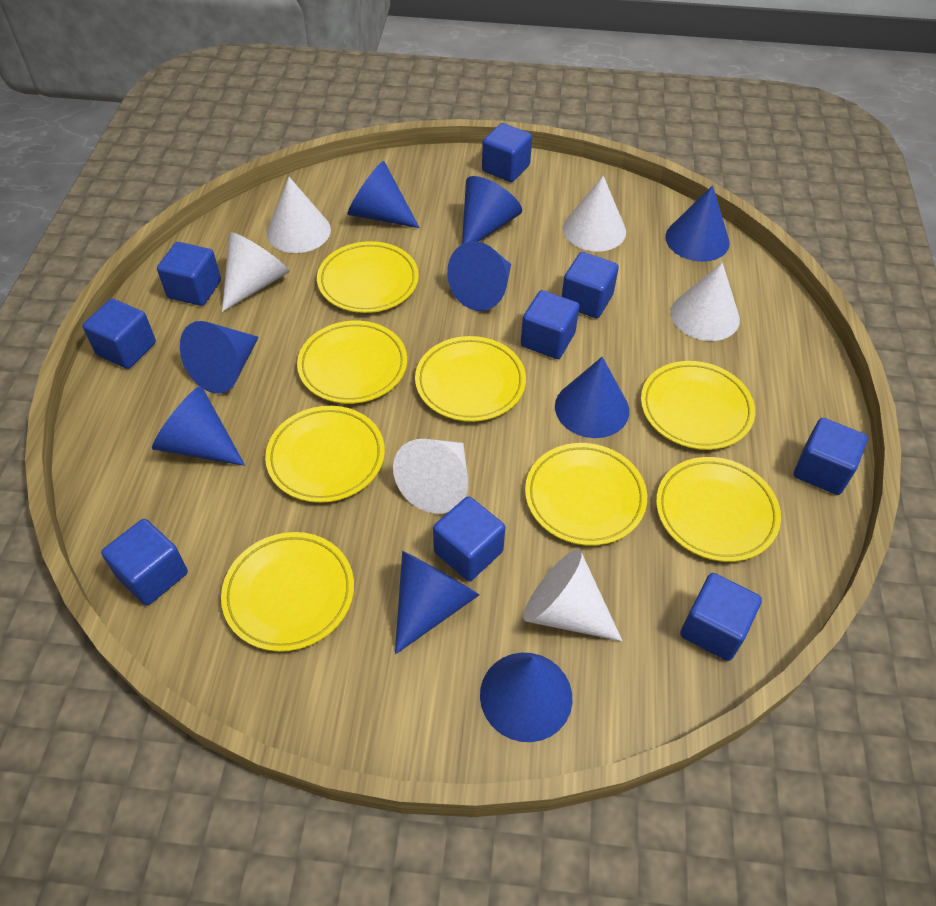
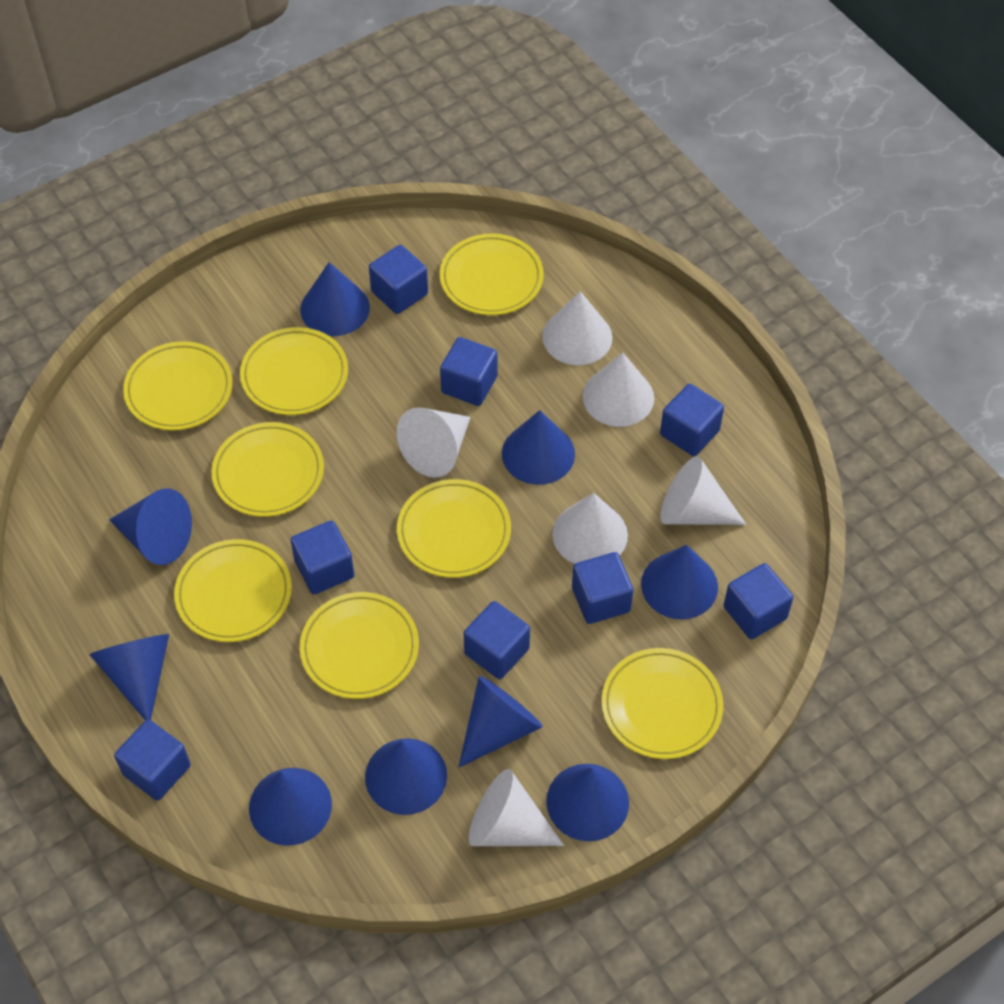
blue cube: [82,299,156,369] [101,519,188,605] [157,242,221,306] [433,496,505,581] [482,123,532,182] [521,290,579,359] [562,252,619,318] [680,573,762,661] [794,418,868,495] = 9 -> [114,720,191,800] [291,521,354,594] [369,245,428,314] [440,337,498,406] [464,601,530,679] [572,552,633,624] [660,384,724,456] [724,563,793,639] = 8

